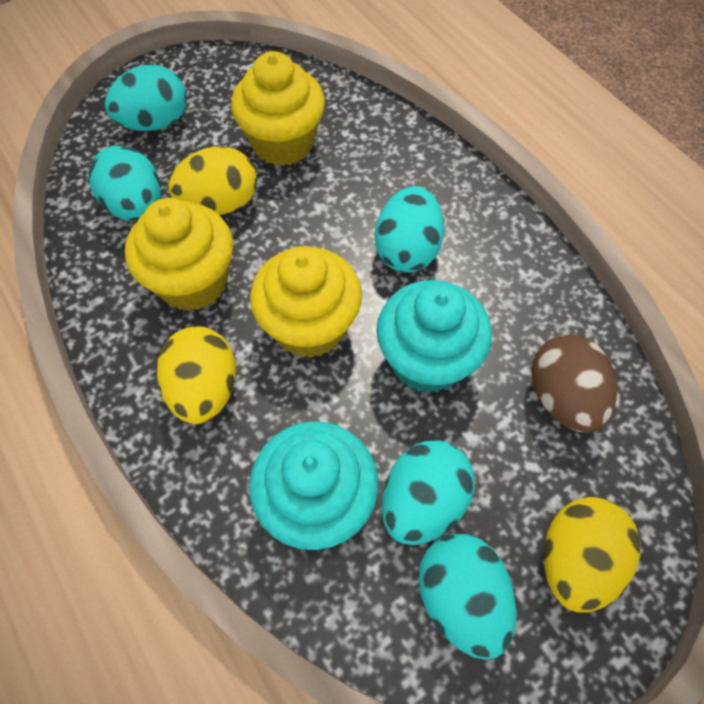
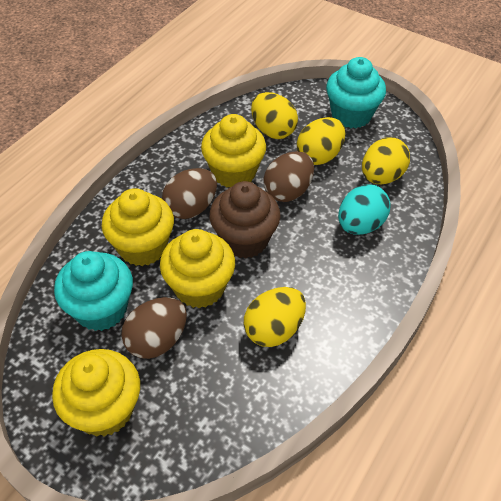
brown cupcake: none = 0 -> [209,181,281,259] = 1
brown egg: [531,334,617,433] = 1 -> [121,297,187,359] [162,168,217,219] [263,151,314,202] = 3
turquoise egg: [88,146,161,222] [104,64,187,131] [375,186,444,273] [382,440,474,545] [419,534,517,660] = 5 -> [338,184,390,235] = 1
yellow cupcake: [125,198,233,311] [231,51,325,166] [250,246,362,358] = 3 -> [52,349,140,437] [102,188,174,266] [160,229,235,308] [201,114,266,188] = 4
yellow egg: [157,326,236,424] [168,146,257,215] [544,497,641,612] = 3 -> [244,287,306,347] [251,92,298,139] [297,117,345,165] [362,137,410,184] = 4

